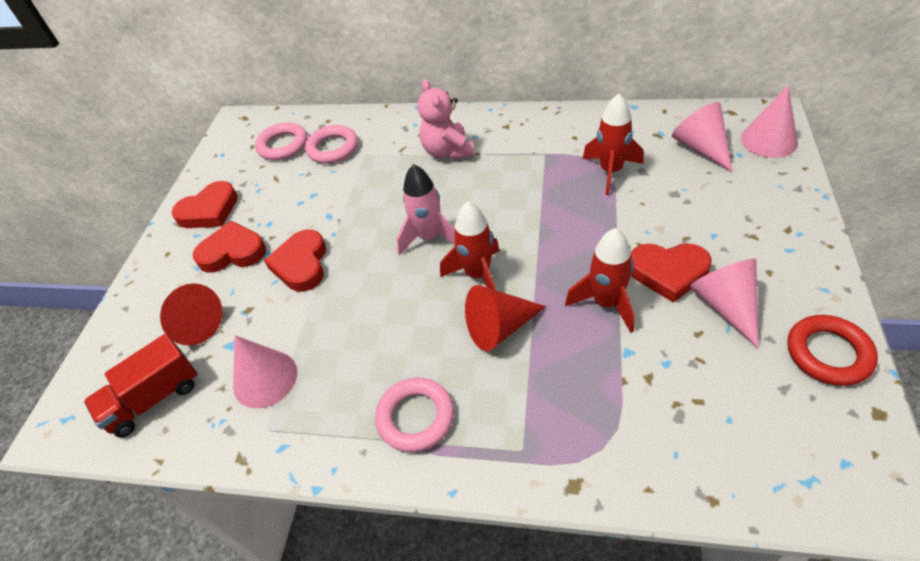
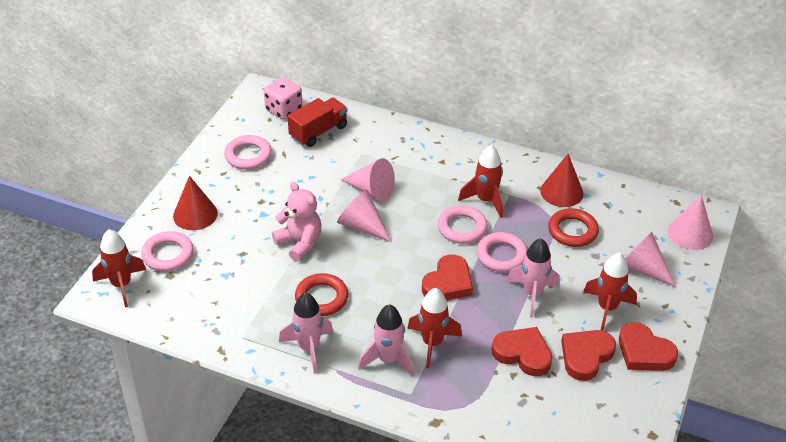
pink dice: none = 0 -> [264,77,302,120] = 1
pink ring: [255,123,307,160] [305,125,358,164] [375,378,454,452] = 3 -> [141,231,194,271] [224,135,272,169] [437,205,488,244] [477,232,527,272] = 4
pink rocket: [396,164,455,256] = 1 -> [279,292,333,373] [358,304,414,377] [507,238,560,317] = 3
red ring: [787,315,878,386] = 1 -> [295,273,348,316] [548,208,599,247] = 2
red rocket: [440,202,500,290] [565,228,634,333] [583,94,644,195] = 3 -> [92,229,146,308] [407,288,462,368] [458,145,503,218] [583,253,637,331] = 4

